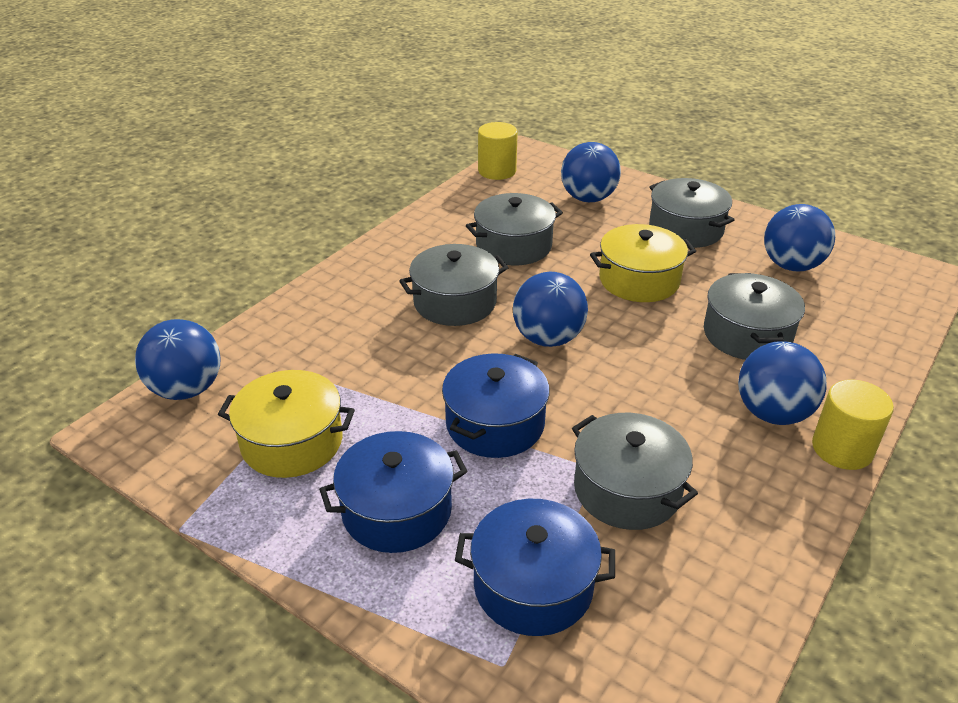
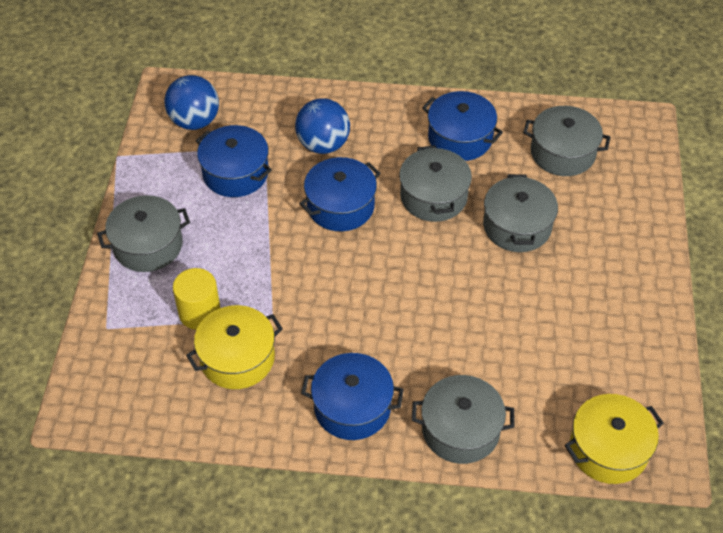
blue ball: [135,319,221,400] [513,272,588,347] [561,142,621,202] [738,341,827,425] [764,204,835,272] = 5 -> [164,75,219,130] [295,98,350,154] = 2
blue pot: [319,431,467,553] [442,353,550,458] [455,499,615,636] = 3 -> [196,125,272,197] [299,157,381,231] [301,353,404,440] [422,91,503,161] = 4
yellow cylinder: [478,122,518,180] [812,380,894,470] = 2 -> [173,268,220,330] = 1

